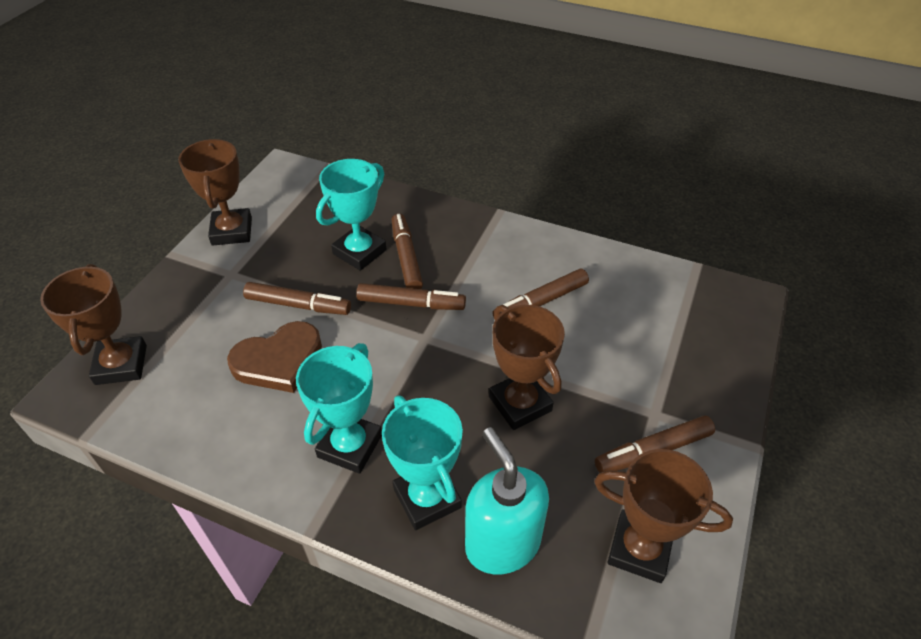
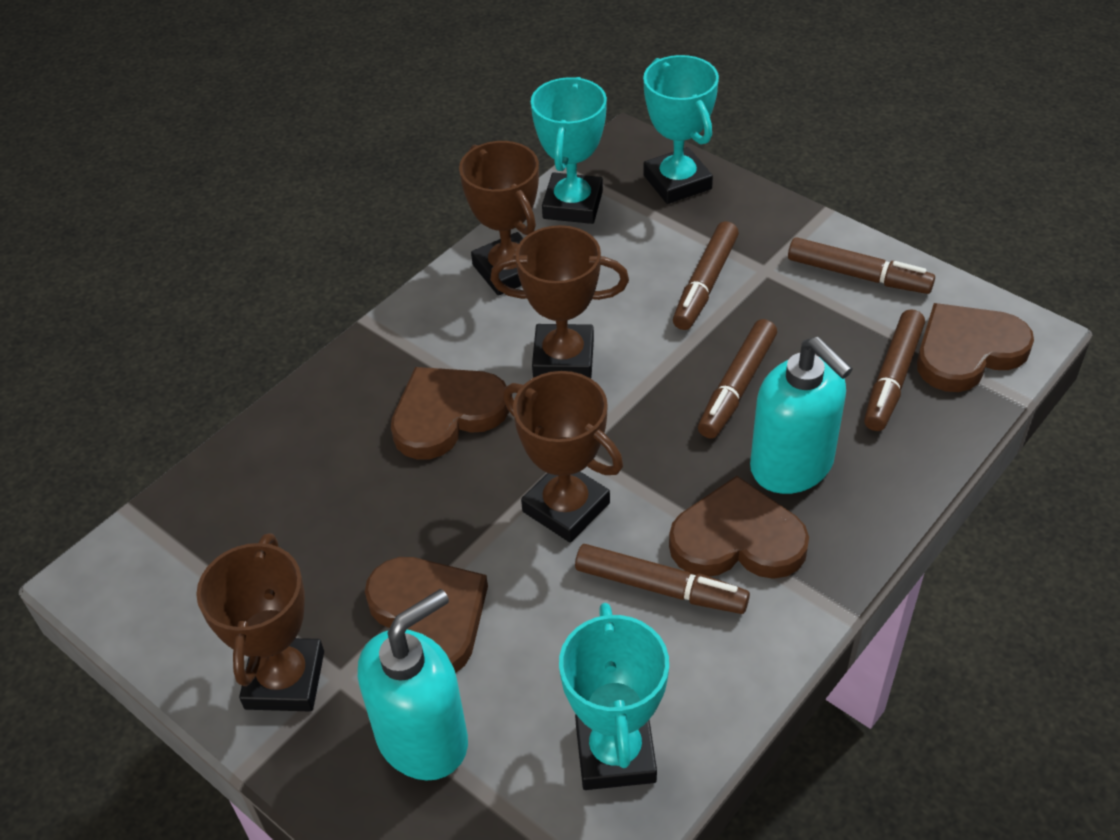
brown heart: [227,321,322,393] = 1 -> [365,557,488,673] [391,367,509,460] [669,476,809,579] [917,303,1034,392] = 4
turquoise soap dispenser: [465,427,549,575] = 1 -> [358,589,468,781] [750,337,853,494] = 2

